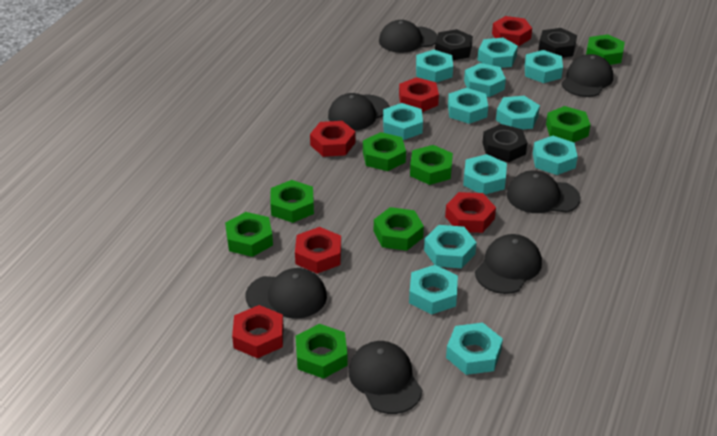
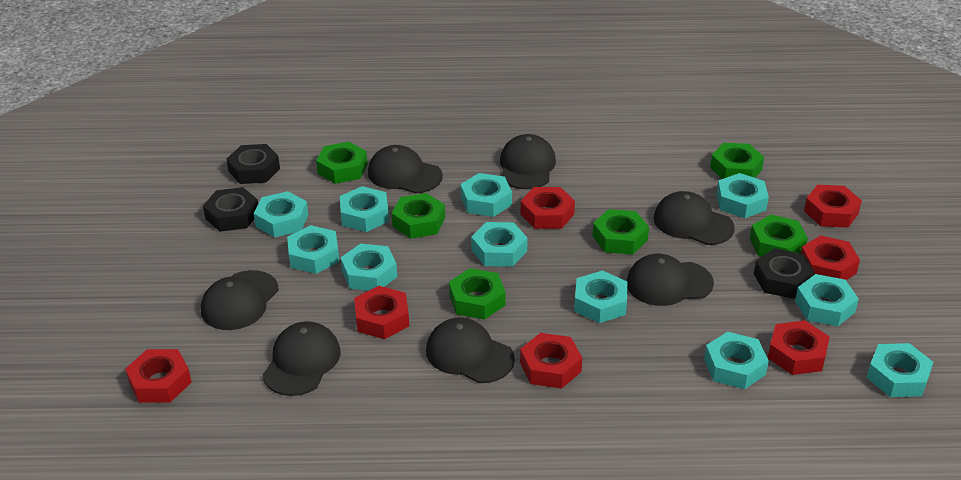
green nut: [225,212,273,257] [270,180,314,223] [296,324,348,379] [363,132,406,171] [374,207,424,251] [410,145,453,185] [546,106,590,142] [586,34,625,65] = 8 -> [316,142,367,184] [392,193,445,239] [449,268,506,320] [593,209,649,255] [710,143,764,179] [750,215,808,257] = 6
red nut: [232,305,284,358] [295,227,341,274] [310,121,355,157] [399,77,439,112] [445,192,496,233] [492,16,532,46] = 6 -> [125,349,192,403] [354,286,409,339] [520,333,582,389] [521,187,575,229] [768,320,830,375] [801,235,860,280] [804,185,862,228] = 7
turquoise nut: [383,103,423,140] [409,265,458,314] [416,50,453,82] [424,225,477,268] [446,323,503,375] [448,88,488,124] [463,154,507,195] [464,63,506,97] [478,38,518,68] [496,96,540,130] [525,50,563,83] [533,136,578,175] = 12 -> [254,191,308,237] [287,225,339,274] [340,186,389,232] [341,243,397,291] [460,173,512,217] [471,222,528,267] [574,270,628,323] [704,332,769,389] [717,173,769,218] [795,274,859,326] [867,343,933,397] = 11

